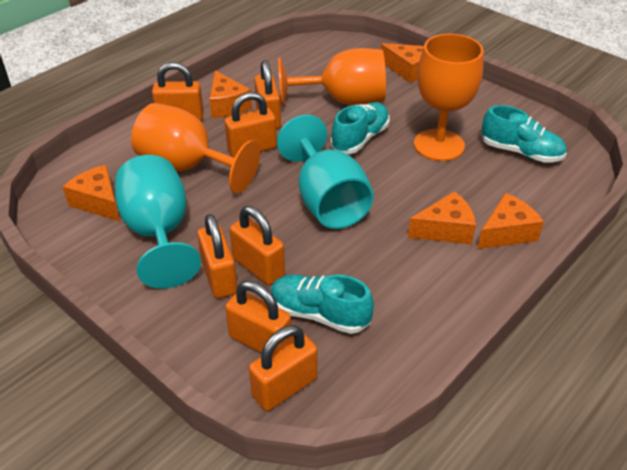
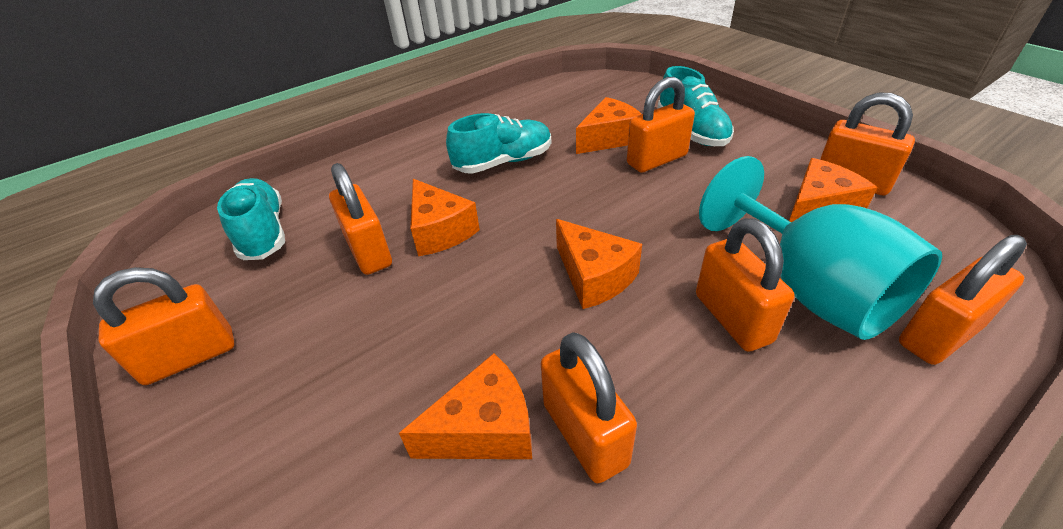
orange goblet: [131,103,260,193] [278,48,386,106] [414,34,484,161] = 3 -> none = 0
turquoise goblet: [115,155,201,289] [277,115,374,229] = 2 -> [699,156,942,340] = 1

